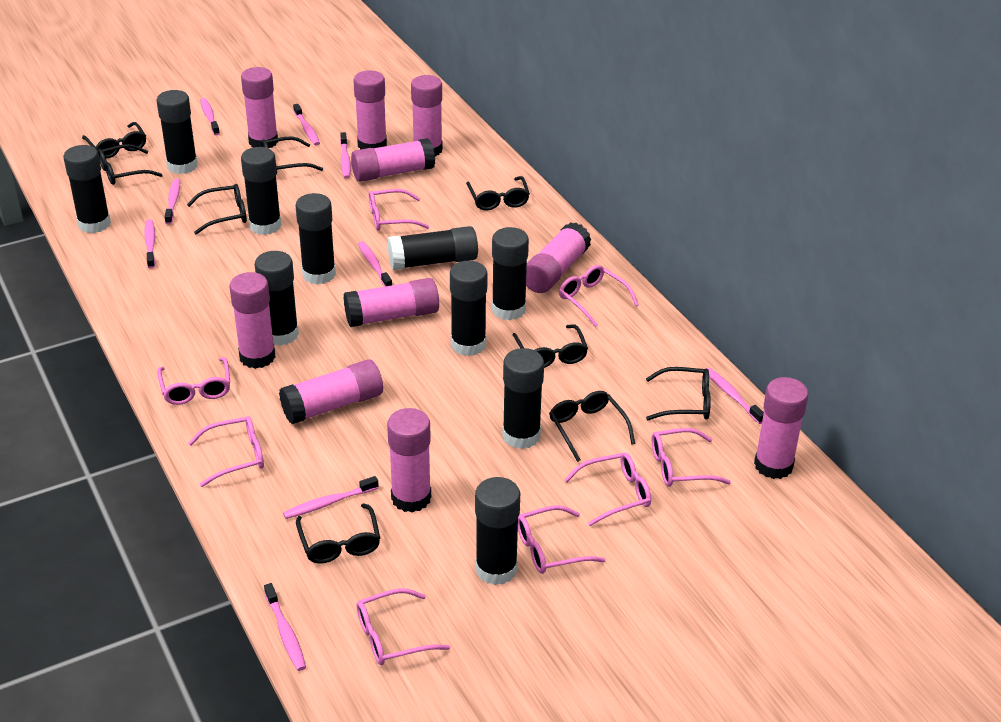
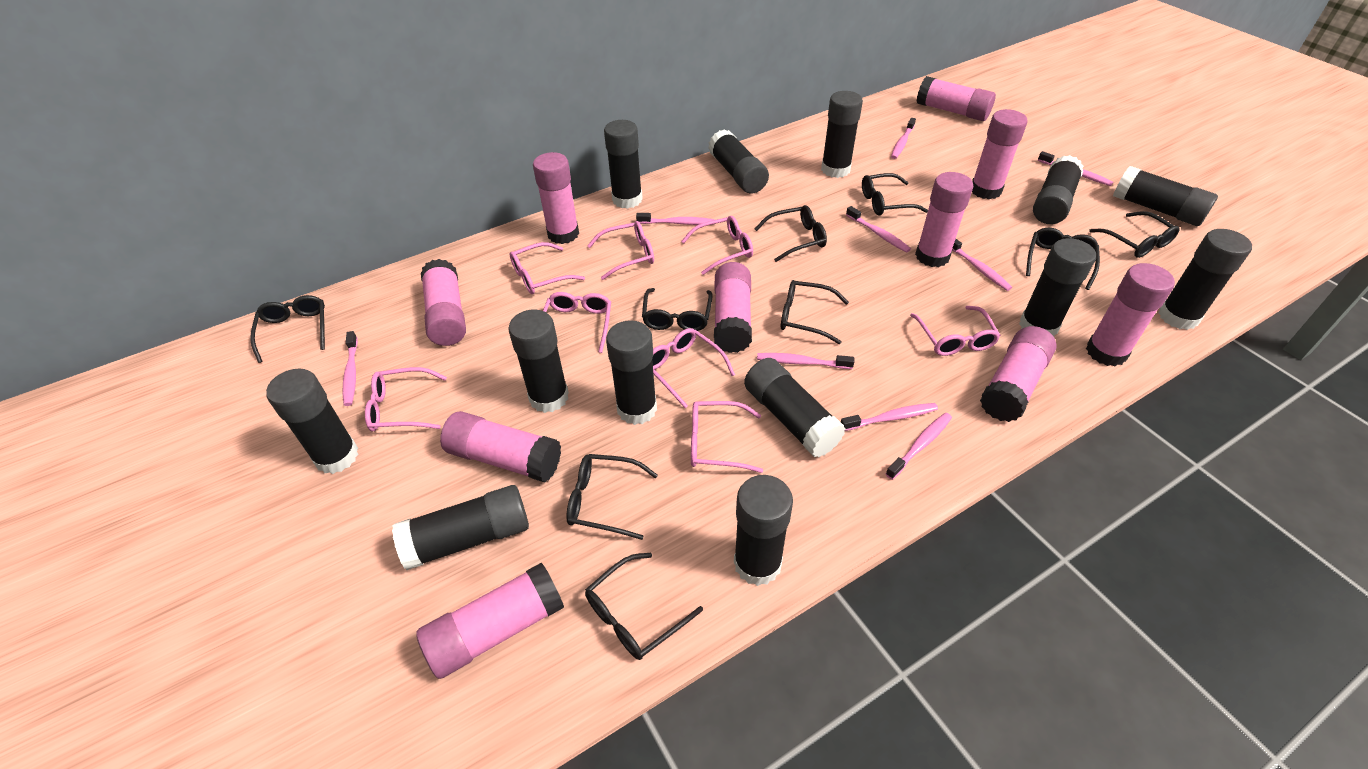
black glue stick: [63,145,111,233] [156,90,198,174] [241,147,282,235] [255,251,299,346] [295,193,336,285] [387,226,478,270] [450,261,488,356] [475,477,520,585] [492,227,529,320] [502,348,544,449] = 10 -> [266,369,358,474] [392,485,529,570] [508,309,569,413] [604,120,643,209] [606,320,657,425] [708,129,769,194] [734,475,793,586] [744,358,846,458] [821,91,863,178] [1019,238,1096,336] [1033,155,1083,224] [1113,166,1218,226] [1159,229,1252,330] = 13

